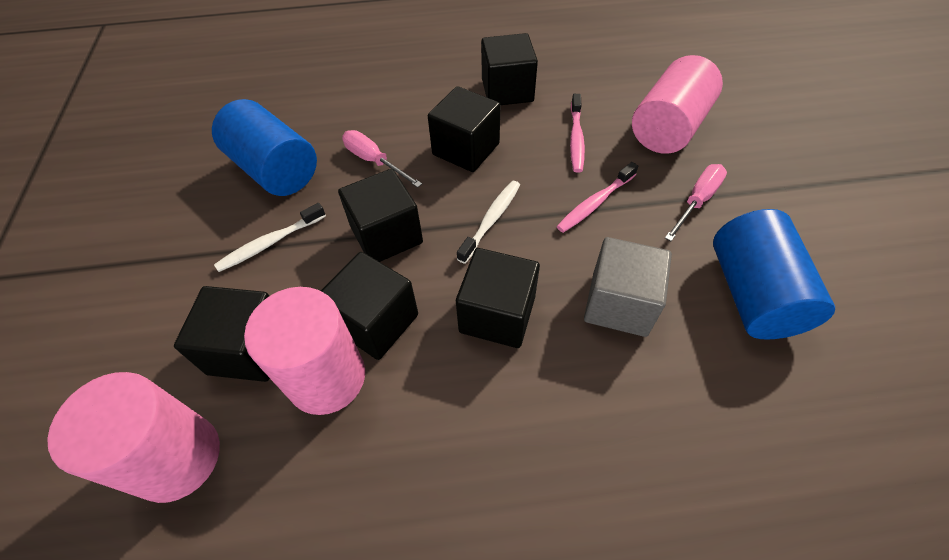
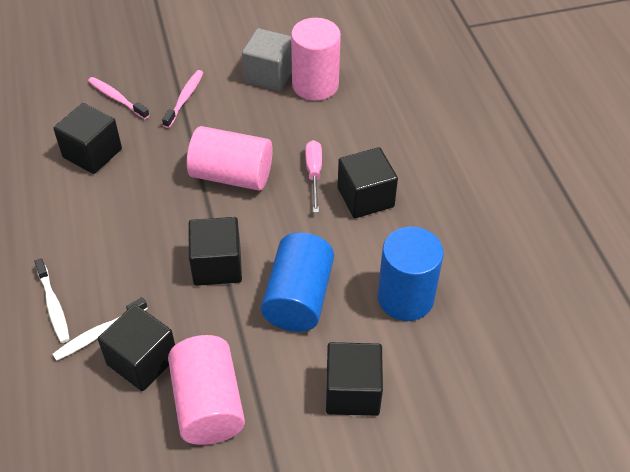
black cube: [174,286,270,382] [321,252,418,360] [338,169,423,262] [428,86,500,172] [456,248,540,348] [481,33,538,105] = 6 -> [53,103,122,174] [98,304,175,391] [189,217,242,286] [326,342,383,416] [338,147,398,218] = 5
pink screwdriver: [342,130,422,188] [665,164,727,241] = 2 -> [305,140,322,213] = 1

